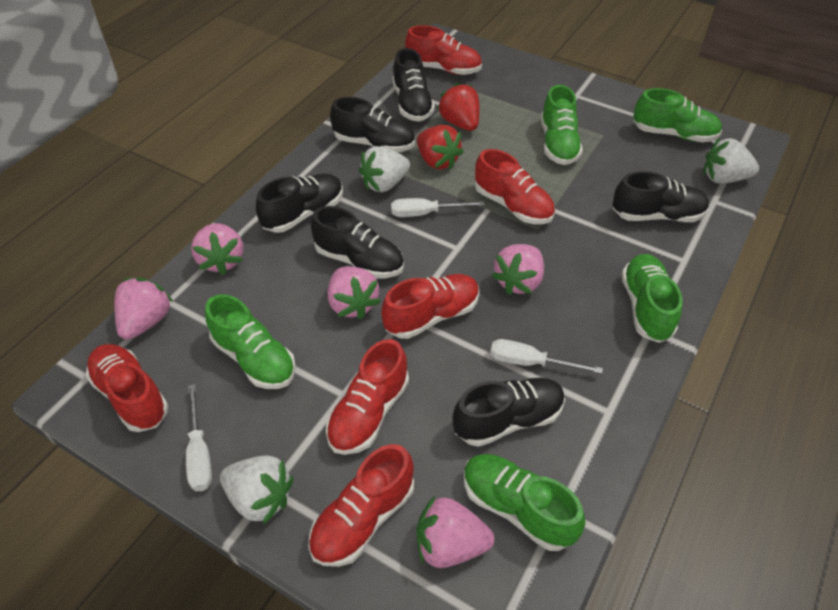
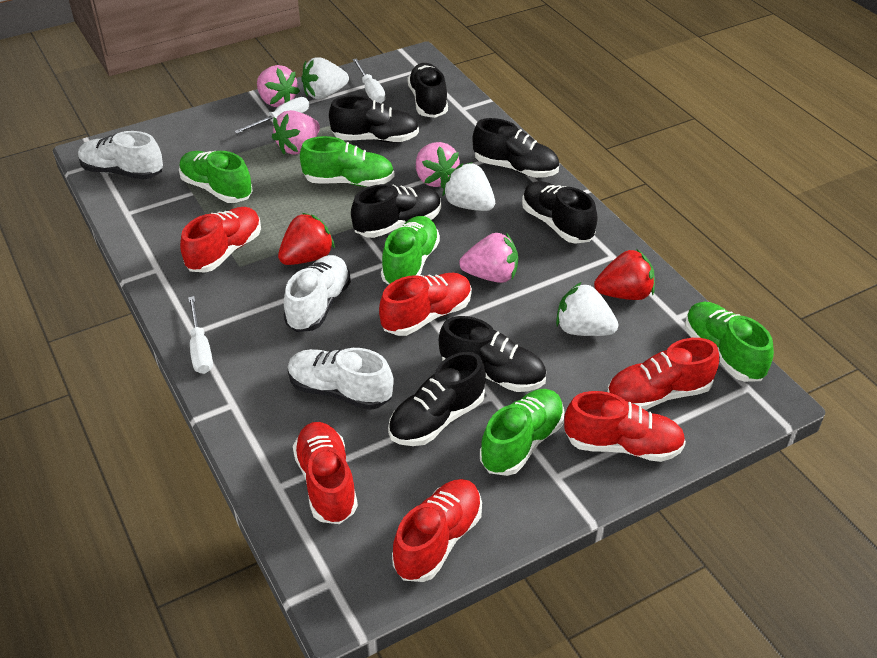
black shoe: [256,173,343,233] [311,206,404,278] [330,97,415,152] [392,48,435,122] [453,378,565,447] [613,171,709,222] = 6 -> [329,95,419,143] [351,184,441,238] [388,352,486,446] [408,63,448,118] [439,316,546,392] [472,118,559,178] [522,181,598,244] = 7
pink strawberry: [114,278,173,340] [191,223,244,275] [328,266,381,320] [416,496,495,568] [491,244,544,295] = 5 -> [257,65,300,107] [272,110,320,155] [416,142,460,189] [459,233,518,283] = 4
white shoe: none = 0 -> [78,131,163,179] [284,255,351,332] [288,348,394,410] = 3

